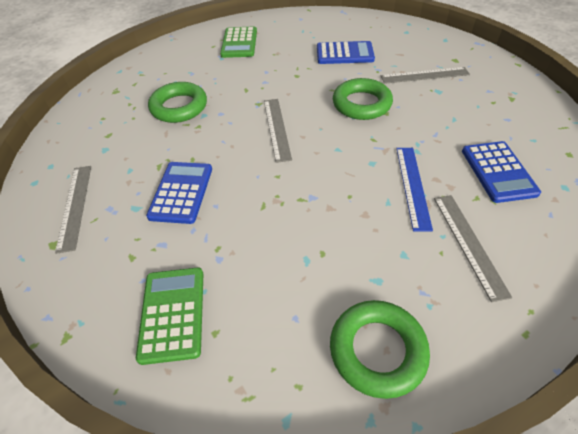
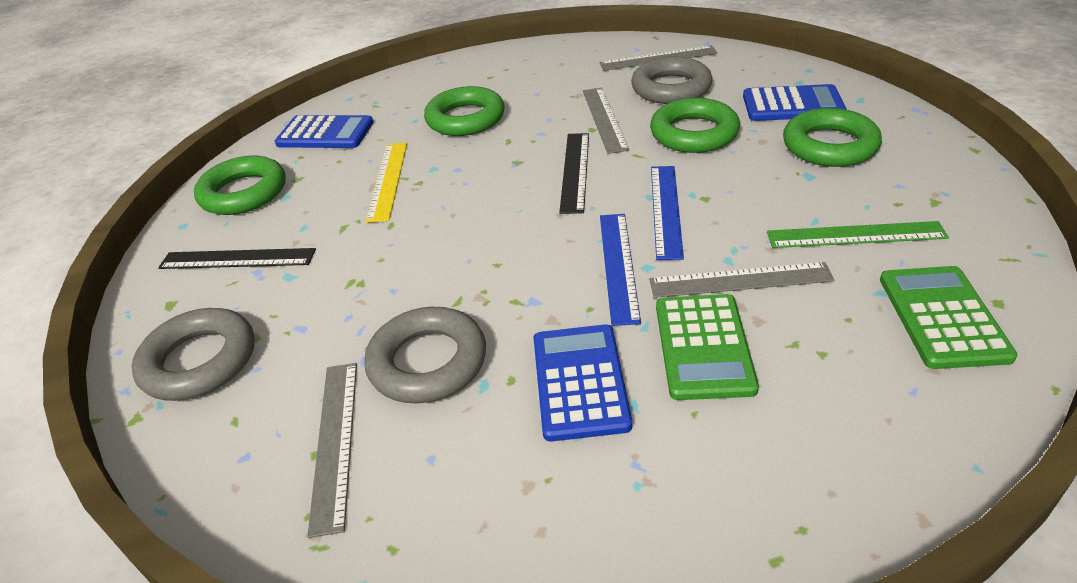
black ruler: none = 0 -> [158,248,316,269] [559,133,589,214] = 2
blue ruler: [396,148,433,232] = 1 -> [600,214,641,326] [651,166,684,260] = 2
green ring: [148,82,207,123] [330,300,430,399] [333,78,393,120] = 3 -> [194,155,286,215] [424,86,505,136] [650,98,740,153] [783,108,882,167] = 4
green ruler: none = 0 -> [767,221,949,248] = 1
grey ring: none = 0 -> [132,308,254,401] [364,307,486,403] [631,57,713,104] = 3
yellow ruler: none = 0 -> [366,142,407,223] = 1

